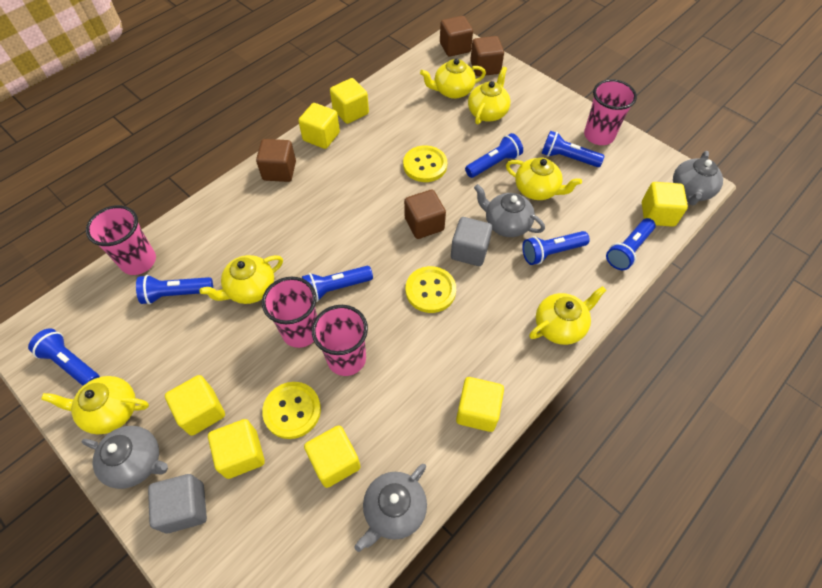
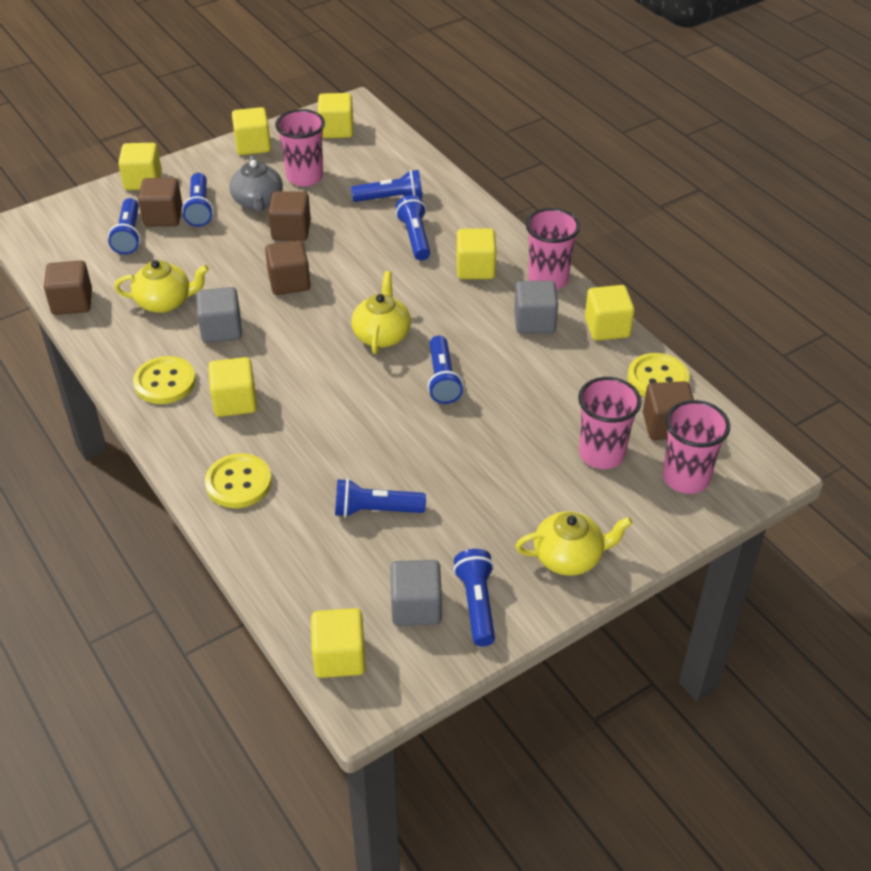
brown cube: [256,139,296,182] [404,189,446,239] [440,16,473,57] [470,36,504,76] = 4 -> [44,261,92,315] [138,178,183,226] [265,240,311,295] [268,191,311,241] [643,381,694,440] = 5
grey cube: [148,474,207,533] [451,217,492,266] = 2 -> [196,287,242,343] [391,560,442,626] [514,281,558,334] = 3
grey teapot: [81,426,168,489] [354,464,427,552] [474,184,545,237] [673,151,723,205] = 4 -> [230,156,283,212] = 1
yellow teapot: [41,376,149,434] [199,255,283,304] [420,59,486,99] [468,67,511,124] [506,158,582,200] [529,286,607,345] = 6 -> [114,260,209,313] [351,271,411,354] [516,511,632,576] = 3

